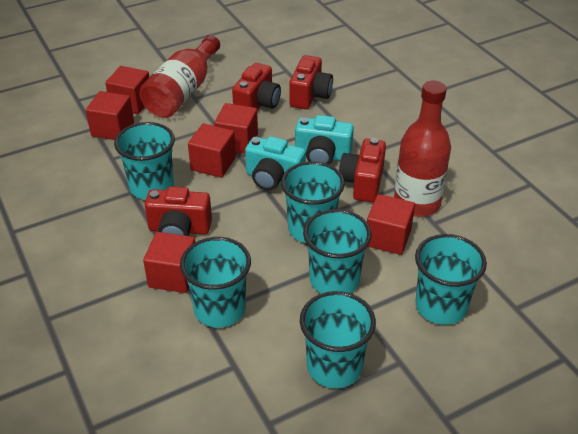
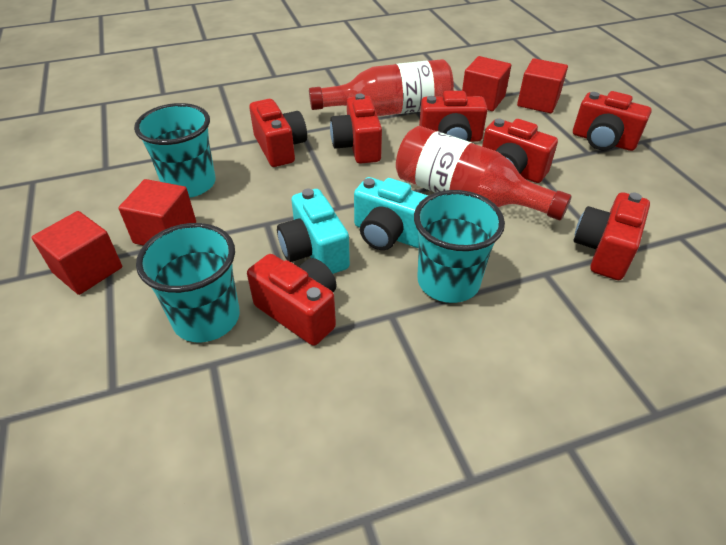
red camera: [145,187,212,236] [232,63,281,110] [290,55,333,109] [339,138,386,202] = 4 -> [247,254,337,346] [249,99,307,167] [330,94,382,164] [419,91,488,142] [482,119,558,183] [573,91,652,151] [574,192,650,280] = 7
red cube: [86,91,134,140] [105,66,149,114] [143,232,195,293] [188,124,236,178] [214,103,258,154] [367,194,415,255] = 6 -> [32,211,122,295] [118,179,196,246] [462,56,511,111] [517,58,568,113] = 4
turquoise cup: [114,122,175,200] [180,237,251,328] [281,161,345,243] [300,291,376,388] [303,209,372,294] [415,234,487,325] = 6 -> [134,103,216,198] [136,223,240,342] [414,190,505,303] = 3

